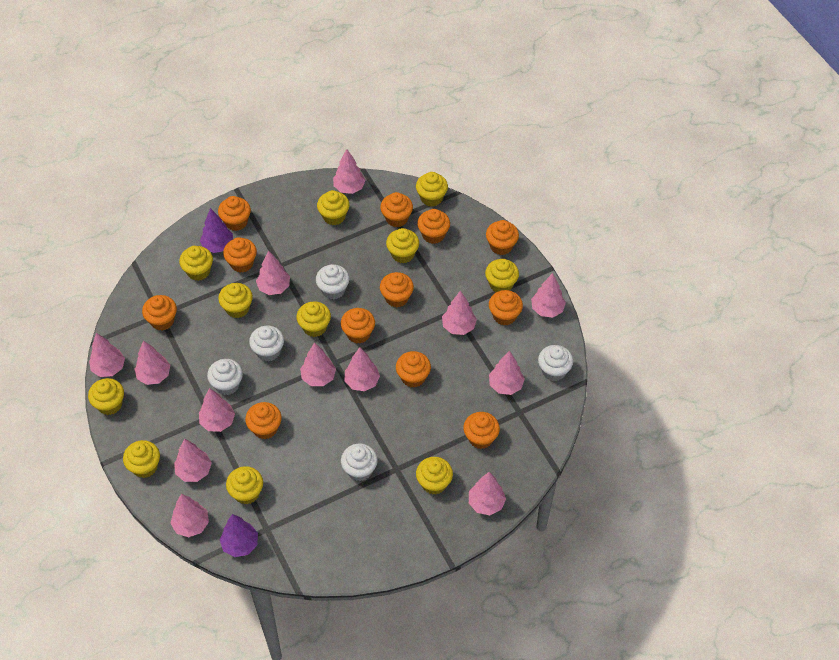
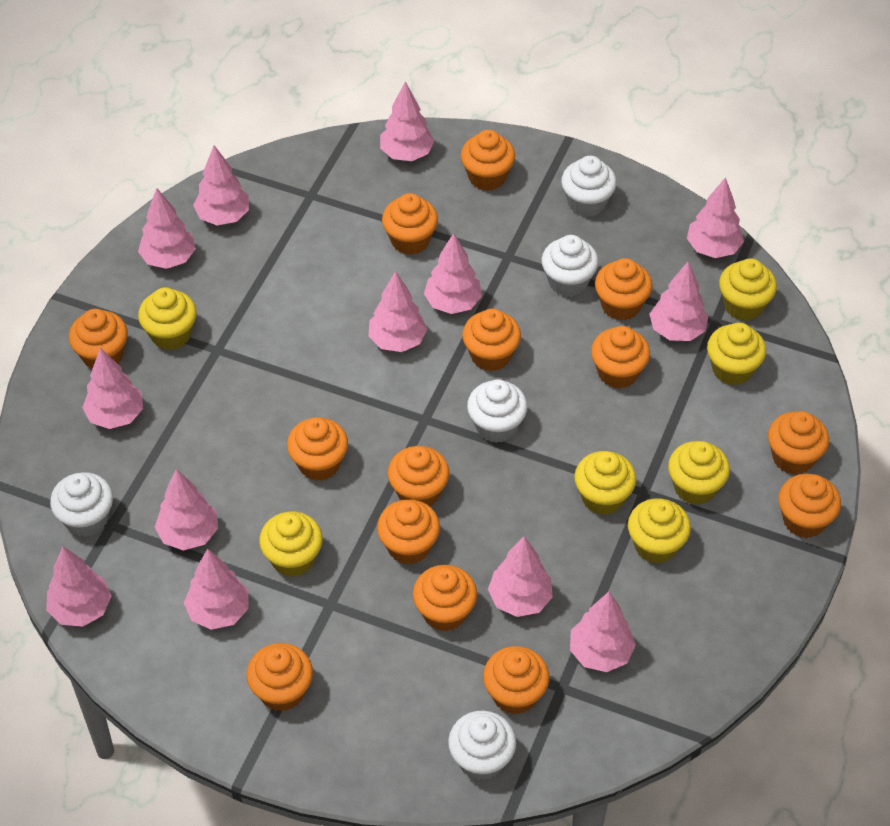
orange cupcake: [142,295,177,330] [218,196,251,231] [223,237,257,272] [245,402,282,439] [341,308,375,343] [380,192,413,227] [380,272,414,307] [396,351,431,388] [417,209,450,244] [463,412,500,449] [486,220,519,255] [489,290,523,325] = 12 -> [69,309,128,369] [246,643,313,712] [287,417,348,481] [377,499,440,564] [382,193,438,255] [388,446,449,506] [413,565,477,631] [461,130,515,191] [462,309,521,371] [483,646,549,715] [591,326,650,389] [595,258,652,320] [768,411,829,475] [778,474,841,538] = 14
purple tree: [200,208,233,253] [219,514,258,557] = 2 -> none = 0
yellow cupcake: [88,378,124,415] [123,440,160,478] [179,246,213,281] [218,283,253,318] [226,466,263,504] [296,301,331,337] [317,190,350,225] [386,228,419,263] [416,172,448,207] [416,457,453,495] [485,259,519,293] = 11 -> [138,287,197,350] [259,512,323,577] [574,451,636,515] [628,499,691,563] [668,441,730,505] [707,322,766,385] [719,258,777,321] = 7

